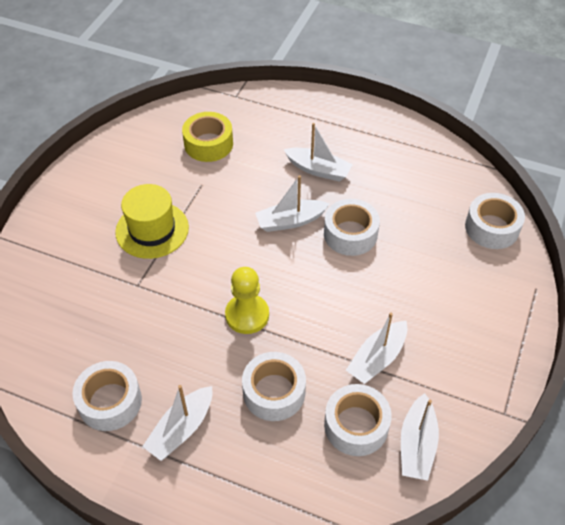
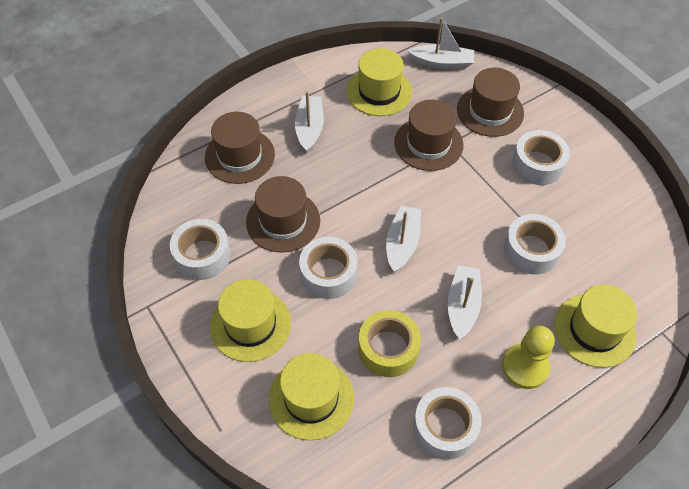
brown hat: none = 0 -> [205,112,275,184] [246,176,320,253] [394,100,463,171] [457,68,524,137] = 4
white boat: [142,385,213,461] [255,175,329,232] [283,123,353,182] [346,312,407,384] [401,393,439,481] = 5 -> [295,92,324,153] [386,205,421,272] [408,17,474,69] [448,265,482,340] = 4
yellow hat: [115,184,189,259] = 1 -> [210,279,291,362] [269,353,354,441] [346,48,412,116] [554,285,637,368] = 4

